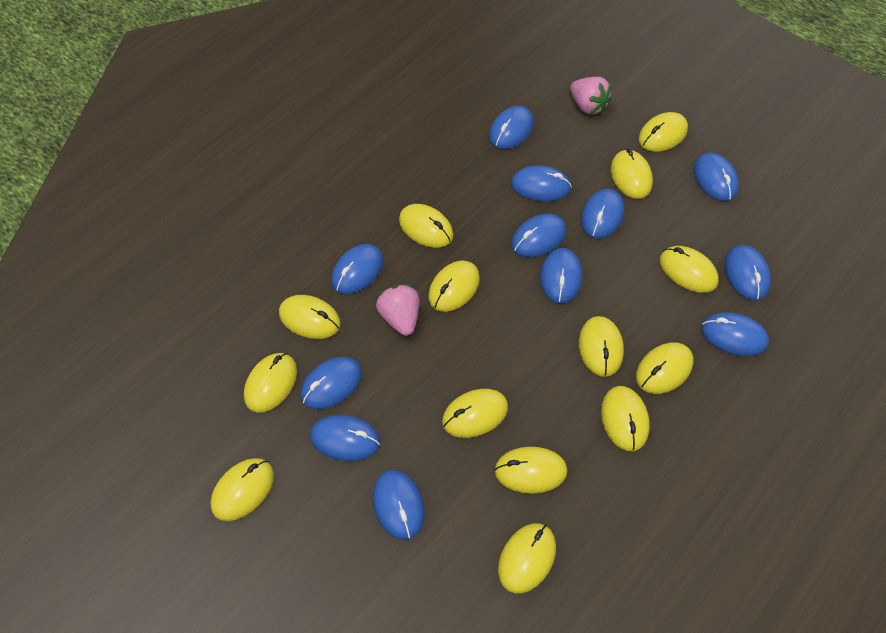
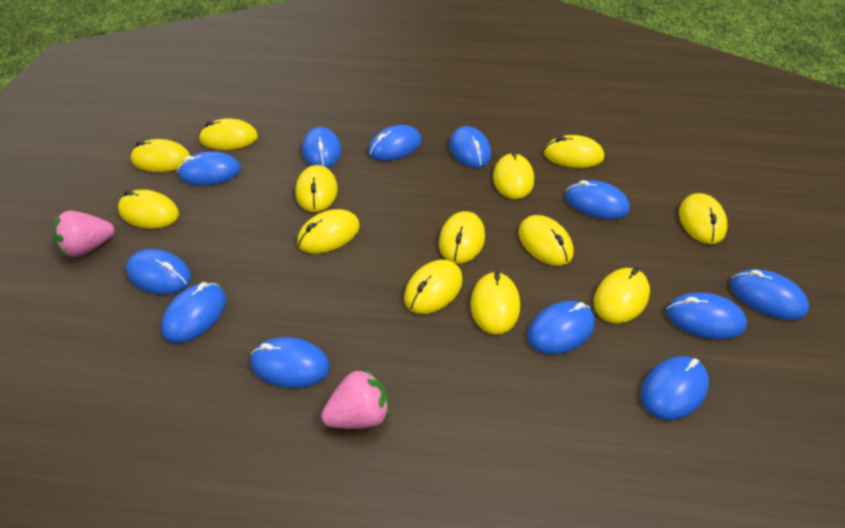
yellow mouse: [210,458,274,521] [244,353,297,413] [279,295,341,339] [399,204,453,248] [428,260,480,312] [442,389,508,438] [494,447,567,494] [498,523,556,593] [579,316,624,377] [601,386,650,451] [611,149,653,199] [636,342,693,394] [638,112,688,152] [660,246,719,293] = 14 -> [118,190,179,229] [130,139,190,172] [199,118,258,150] [296,165,338,212] [297,209,360,253] [404,260,463,314] [439,211,485,264] [470,271,520,335] [493,150,534,199] [518,215,574,266] [544,135,604,168] [594,267,650,323] [679,193,727,244] = 13

